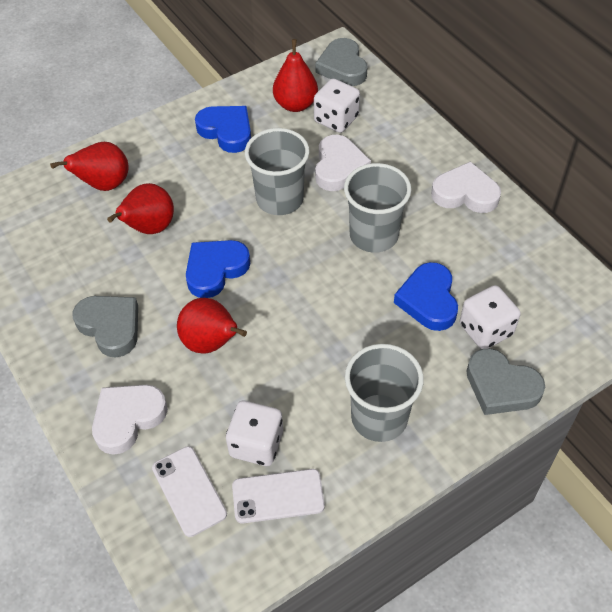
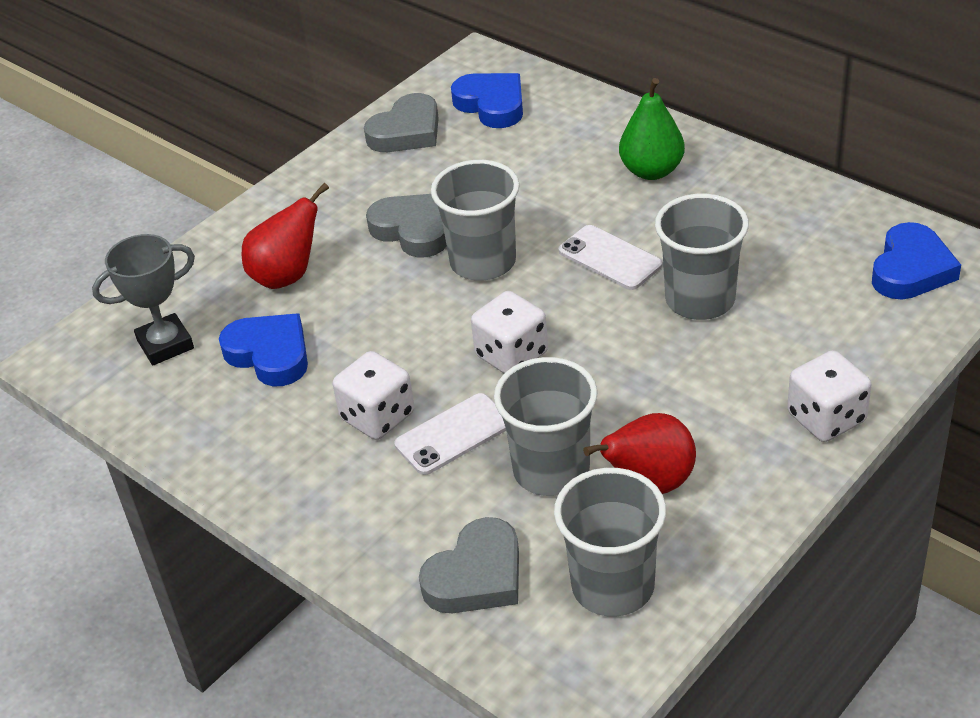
green pear: none = 0 -> [619,78,685,180] = 1
grey cup: [245,128,309,215] [344,163,411,253] [345,344,424,442] = 3 -> [431,160,520,281] [494,357,598,496] [554,468,666,617] [655,194,749,320] = 4
grey trophy: none = 0 -> [92,234,195,365] = 1
red pear: [50,142,129,191] [107,183,174,234] [177,298,247,354] [273,39,318,112] = 4 -> [242,183,329,289] [583,413,696,494] = 2
white heart: [92,385,168,455] [315,135,371,191] [431,161,501,213] = 3 -> none = 0

